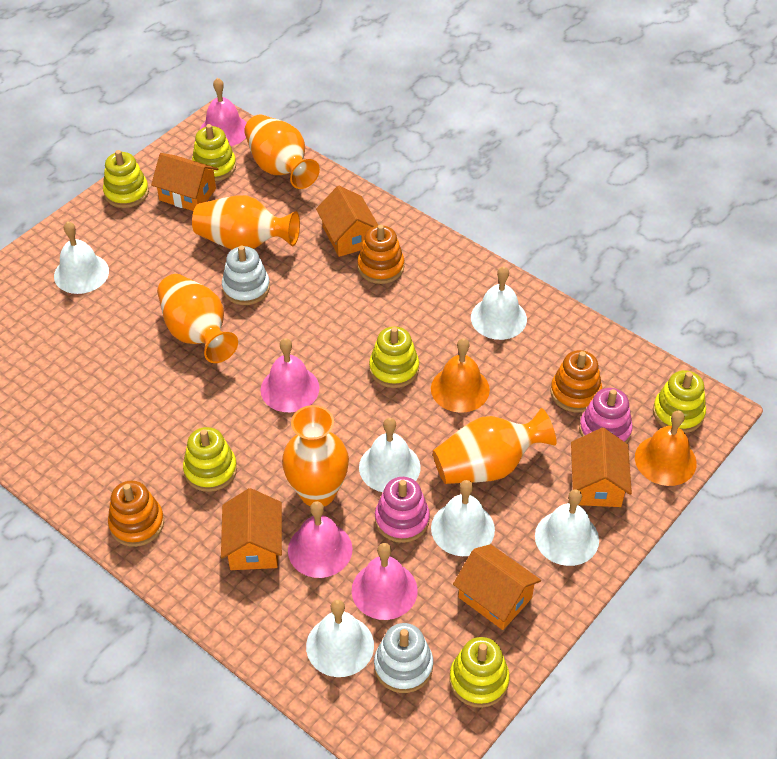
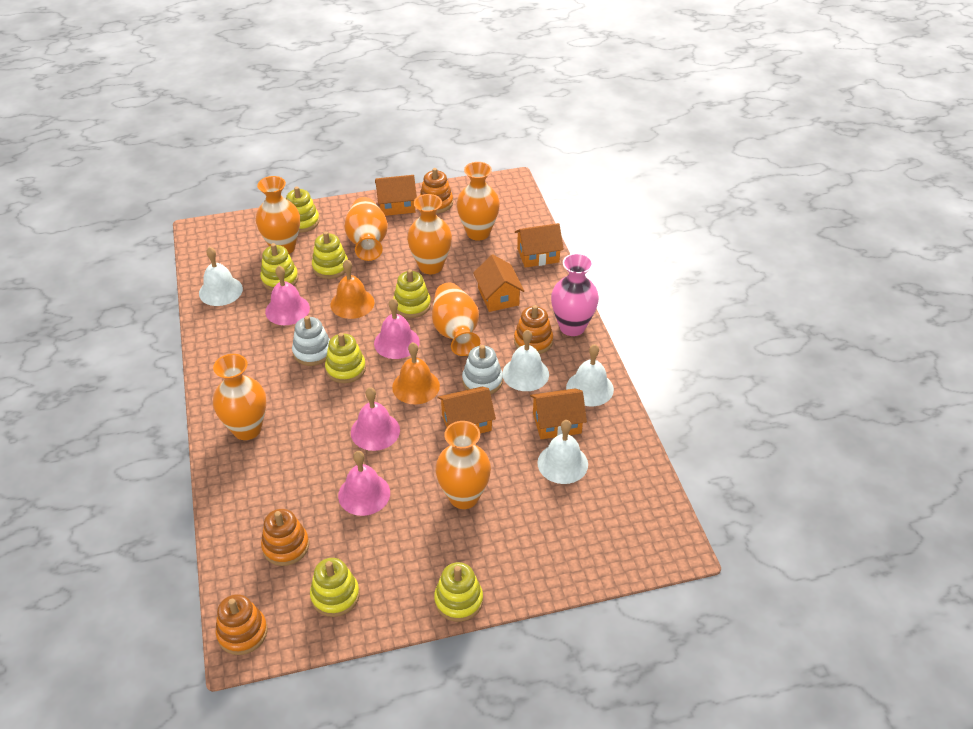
orange stacking toy: [108,481,164,547] [357,225,404,284] [550,350,602,413] = 3 -> [216,594,268,655] [261,509,309,566] [420,168,453,213] [514,305,553,354] = 4
orange vase: [157,274,238,363] [192,195,300,250] [244,115,320,189] [282,405,349,506] [433,408,556,484] = 5 -> [213,354,266,440] [256,176,300,254] [344,197,388,261] [407,194,452,274] [432,283,480,356] [435,421,491,509] [457,162,500,241] = 7
pink stacking toy: [375,477,430,543] [579,388,633,443] = 2 -> none = 0
pink vase: none = 0 -> [551,253,599,336] = 1
white bell: [54,221,109,294] [306,600,374,677] [359,418,421,492] [431,480,495,556] [471,267,527,340] [535,489,599,566] = 6 -> [199,247,243,306] [502,330,549,391] [537,420,588,484] [566,344,614,406] = 4
yellow stacking toy: [103,150,149,208] [183,427,237,492] [192,124,236,181] [369,327,419,388] [449,637,510,708] [653,370,706,433] = 6 -> [260,243,298,291] [286,187,320,233] [310,558,360,617] [312,231,348,279] [325,333,366,383] [393,269,431,318] [434,562,483,622] = 7

